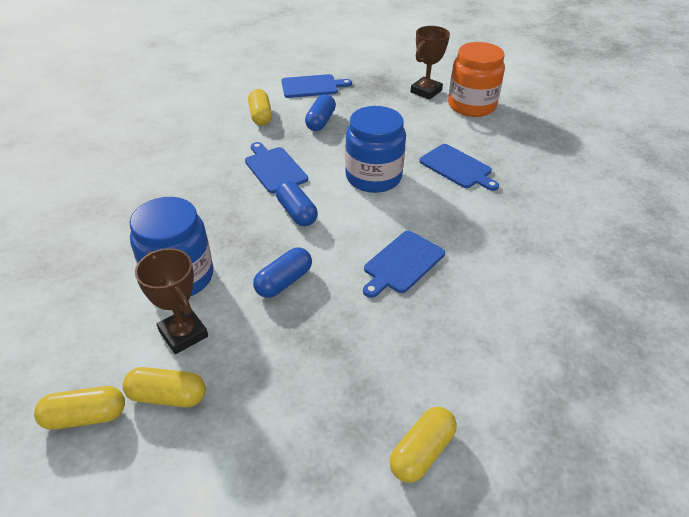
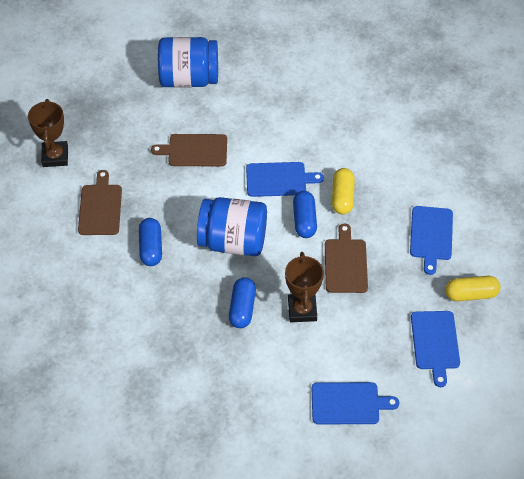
brown cutting board: none = 0 -> [78,170,122,235] [151,134,227,167] [325,224,368,293] = 3
orange jar: [448,42,505,117] = 1 -> none = 0
yellow capsule: [34,386,125,430] [123,367,206,407] [248,89,272,126] [390,407,457,483] = 4 -> [332,168,355,215] [445,276,501,301] = 2

